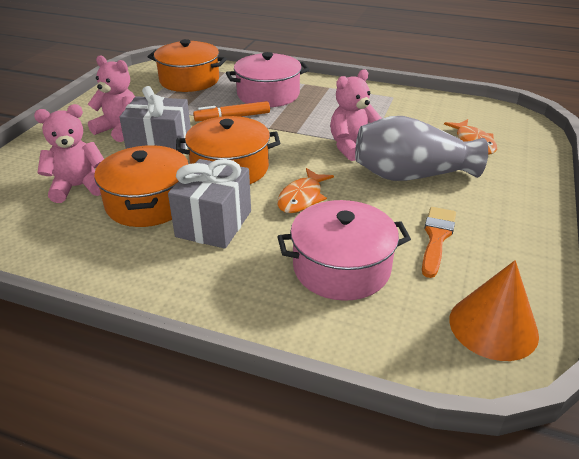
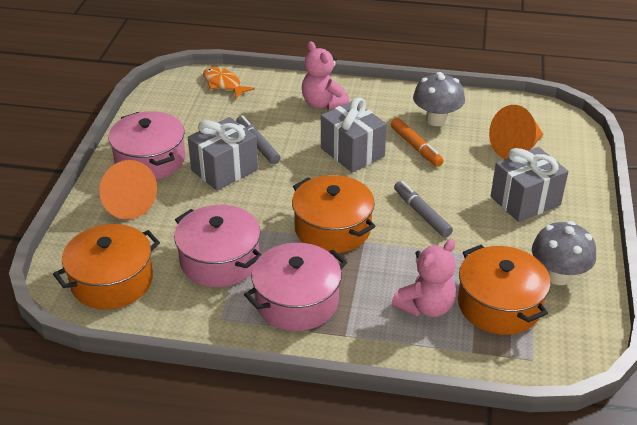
grey gift: [119,86,191,154] [168,159,251,249] = 2 -> [188,117,258,191] [321,97,387,172] [491,147,568,222] = 3
grey marker: none = 0 -> [236,115,280,164] [394,181,453,238] = 2
grey mushroom: none = 0 -> [413,72,465,126] [532,221,596,285] = 2
grey vase: [355,116,488,181] = 1 -> none = 0
orange brush: [422,207,456,278] = 1 -> none = 0
orange cone: [449,260,539,361] = 1 -> [99,160,157,219] [489,105,544,159] = 2
orange fish: [277,168,334,213] [444,119,497,154] = 2 -> [203,67,255,99] = 1
pink pot: [226,52,310,107] [277,200,411,301] = 2 -> [108,111,185,179] [174,205,262,287] [244,243,347,331] = 3
pink teddy bear: [34,104,104,203] [88,55,135,142] [330,69,382,161] = 3 -> [302,41,349,110] [392,239,456,317] = 2

